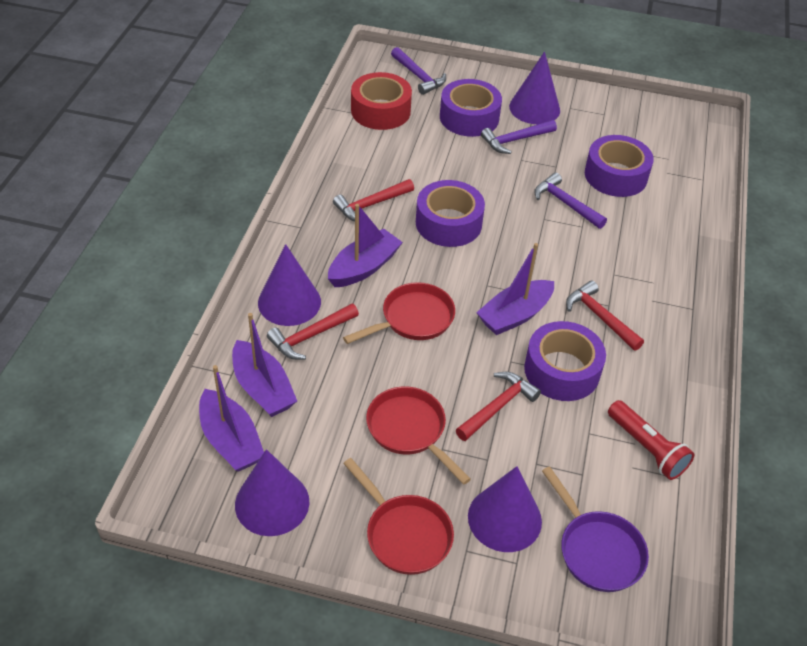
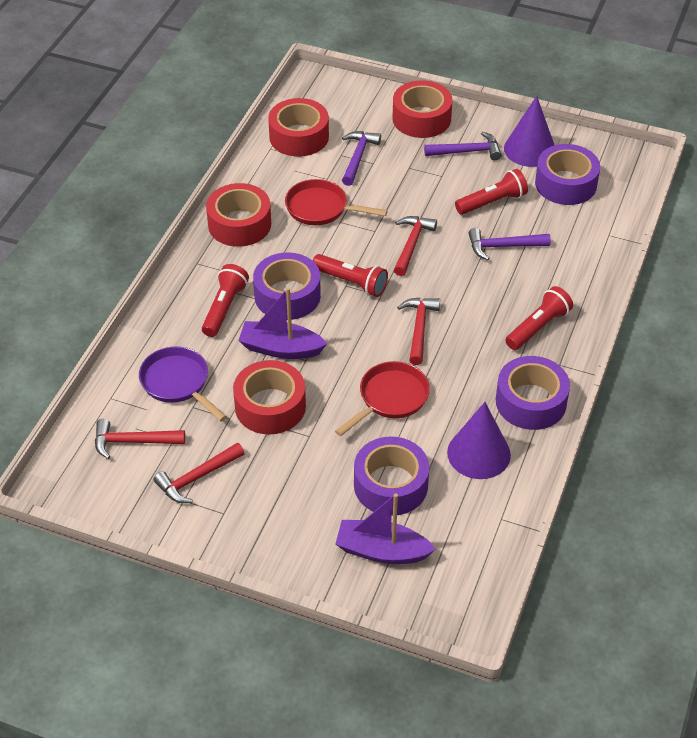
purple boat: [199,365,264,472] [232,313,297,417] [328,204,403,287] [476,243,554,335] = 4 -> [238,287,327,359] [335,493,436,564] = 2
purple cone: [235,449,310,536] [258,244,321,326] [468,466,542,552] [509,52,560,124] = 4 -> [447,402,511,479] [504,96,554,167] = 2
red flashlight: [608,400,694,480] = 1 -> [202,264,249,337] [313,254,388,297] [455,169,528,215] [505,286,573,350] = 4
red pan: [343,282,455,344] [343,458,454,575] [366,386,471,485] = 3 -> [285,179,388,225] [335,361,430,436] = 2
red tape: [351,72,412,130] = 1 -> [206,183,271,247] [233,360,306,435] [268,98,329,157] [393,80,452,138] = 4

